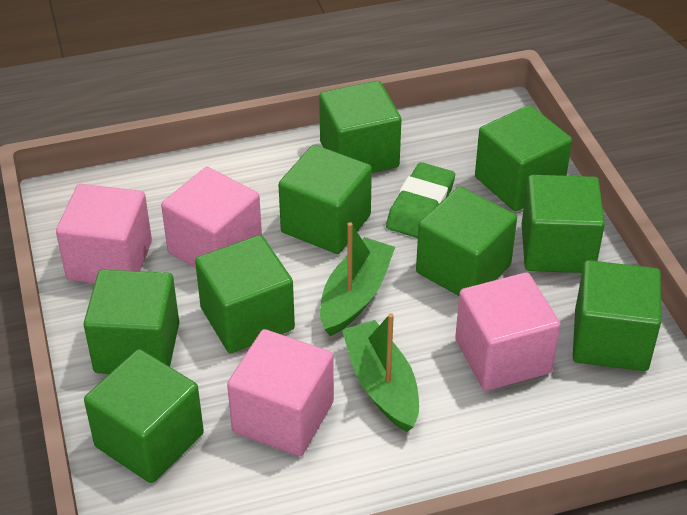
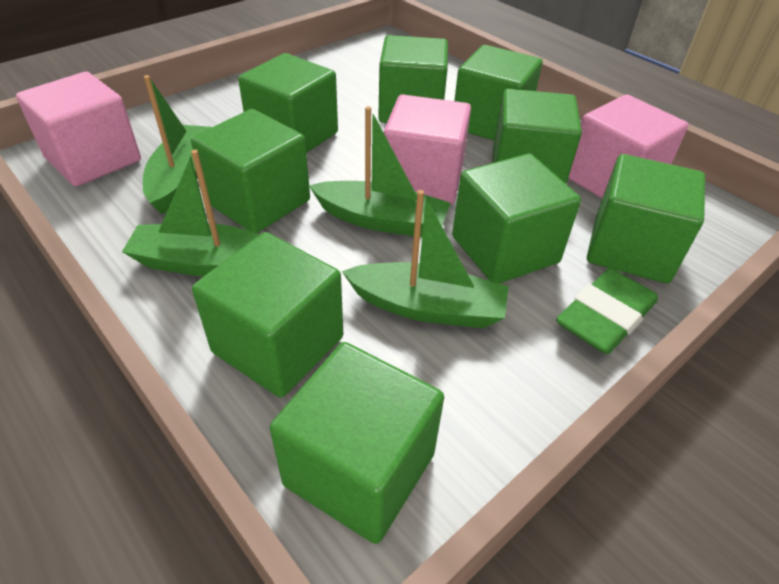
green boat: [320,222,395,336] [342,313,419,432] = 2 -> [122,150,260,277] [143,75,212,214] [309,106,450,237] [342,190,509,328] = 4
pink cube: [56,184,152,283] [161,167,262,268] [227,329,334,456] [455,272,561,391] = 4 -> [16,72,141,186] [383,94,471,205] [568,95,688,198] = 3

